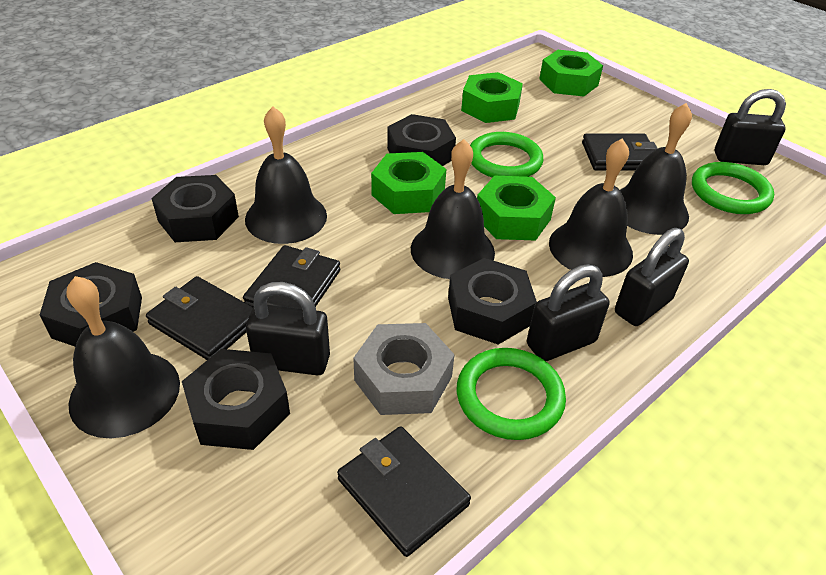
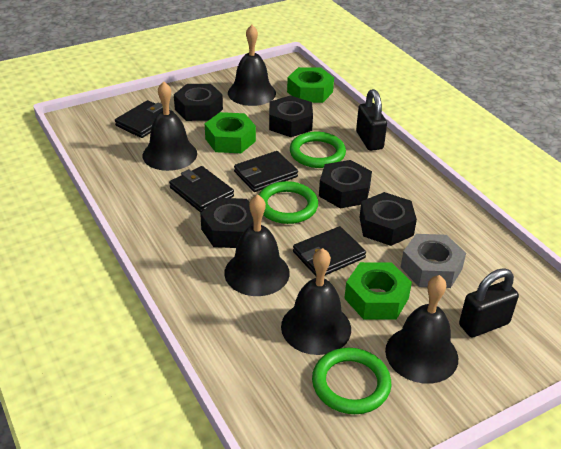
black padlock: [246,282,330,375] [527,264,609,361] [615,228,689,326] [715,89,786,165] = 4 -> [356,89,387,151] [459,268,519,337] = 2
green nut: [371,152,446,214] [461,72,523,123] [477,176,556,241] [539,50,603,97] = 4 -> [205,112,256,153] [287,67,334,103] [344,262,412,320] = 3

